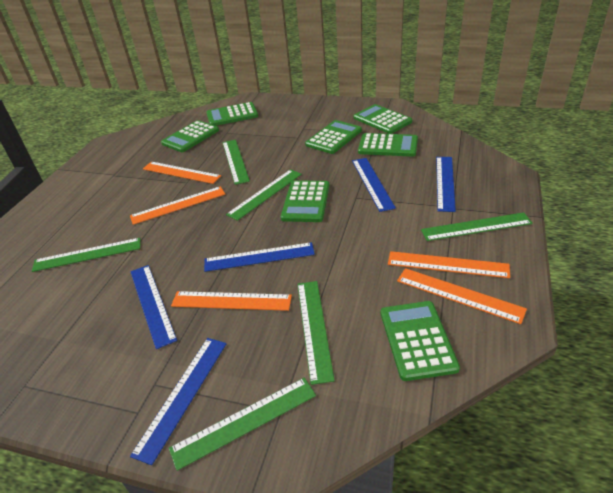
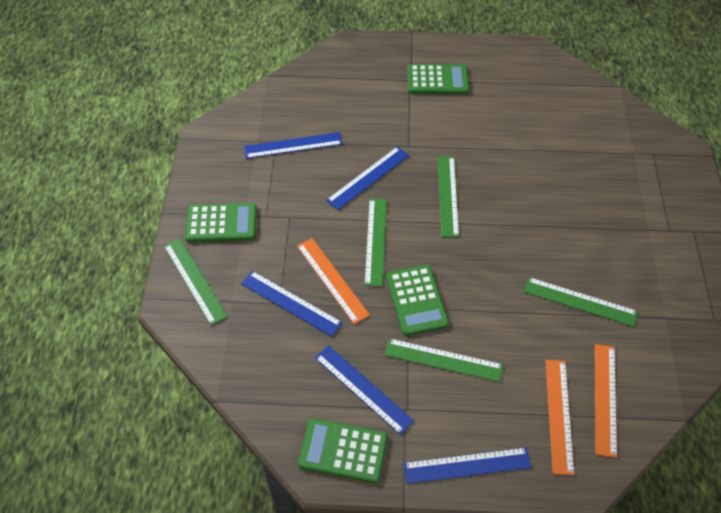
green calculator: [161,120,219,152] [206,102,258,126] [281,180,329,222] [305,120,362,154] [353,104,412,134] [358,133,418,157] [381,301,460,381] = 7 -> [185,203,257,242] [298,418,388,484] [386,265,449,336] [407,64,469,94] = 4
green ruler: [32,238,141,272] [169,378,316,471] [223,140,250,185] [226,169,302,221] [298,281,335,385] [421,212,533,241] = 6 -> [164,239,228,325] [364,199,387,287] [385,338,503,382] [438,157,459,237] [524,277,638,327] = 5
orange ruler: [130,186,225,225] [143,162,221,184] [171,291,292,311] [388,251,510,278] [397,268,527,324] = 5 -> [297,238,370,324] [545,360,574,476] [595,344,617,458] = 3

